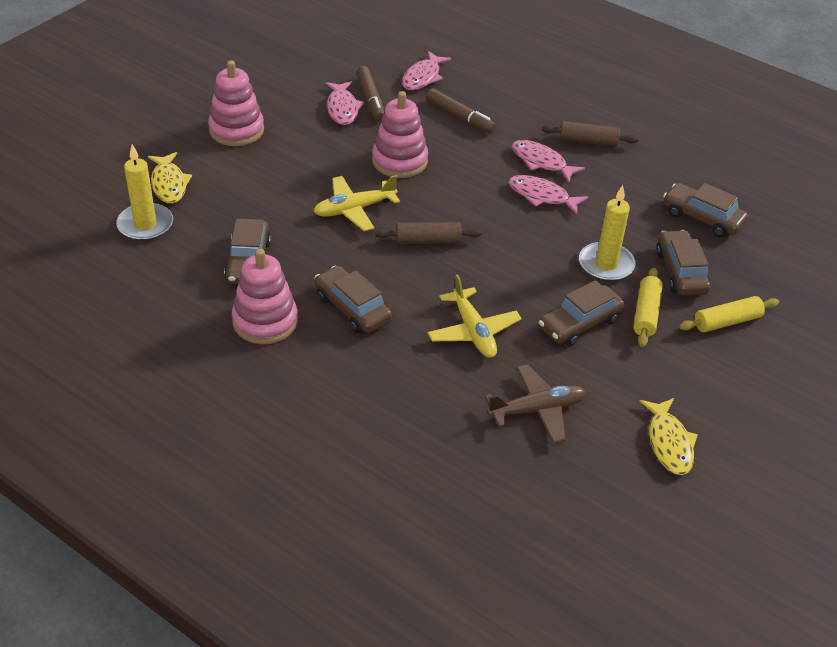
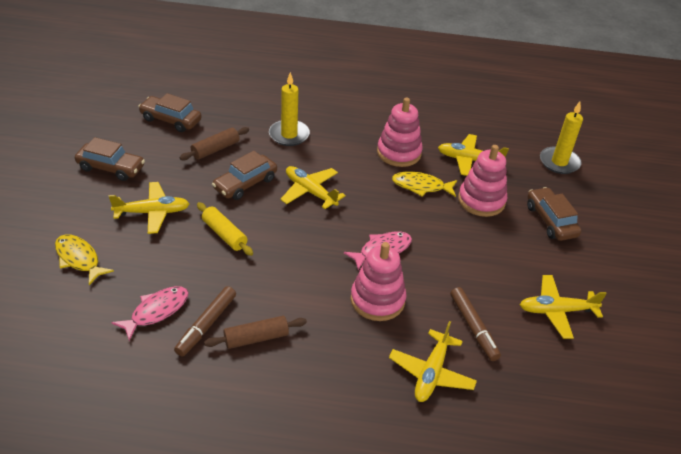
brown car: [224,219,271,284] [314,266,392,333] [539,280,625,346] [656,230,710,296] [663,183,748,237] = 5 -> [75,137,145,181] [138,93,202,132] [212,151,277,200] [527,187,581,241] = 4
brown plane: [485,364,586,443] = 1 -> none = 0
pink fish: [325,81,364,125] [402,51,451,90] [508,175,588,214] [512,140,585,182] = 4 -> [112,286,189,341] [344,231,412,270] = 2
yellow plane: [313,175,400,231] [428,274,522,358] = 2 -> [109,182,190,234] [280,166,346,209] [389,321,477,402] [438,134,509,176] [520,275,607,339] = 5
yellow rolling pin: [633,267,663,347] [679,296,779,333] = 2 -> [197,202,253,256] = 1

